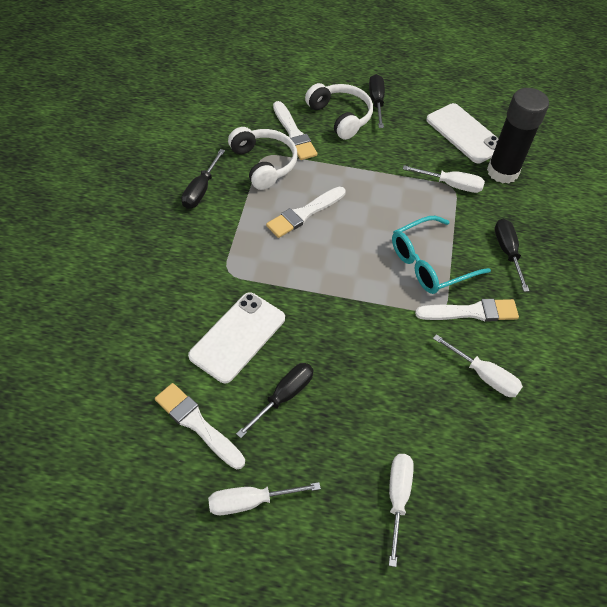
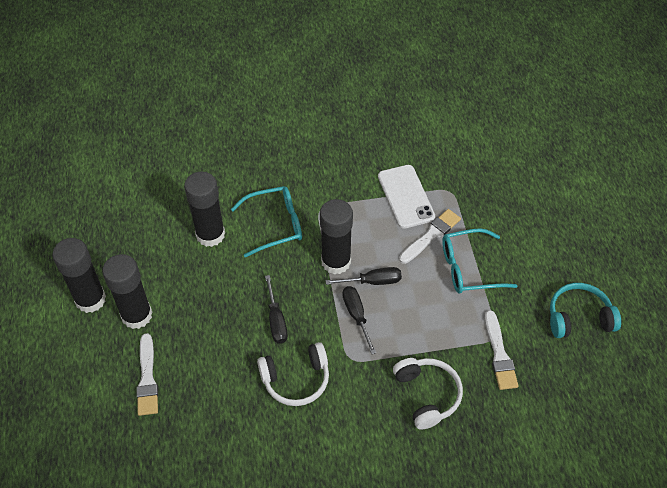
black glue stick: [487,88,549,183] = 1 -> [53,238,106,313] [102,254,152,329] [184,172,225,247] [320,199,353,275] = 4
black screwdriver: [181,149,225,209] [236,363,314,438] [369,74,385,128] [495,219,529,292] = 4 -> [265,275,288,344] [325,267,402,285] [343,286,376,354] = 3
turquoise glasses: [392,216,491,294] = 1 -> [231,186,302,257] [442,228,517,293] = 2
turquoise headphones: none = 0 -> [550,283,621,338] = 1
white brush: [155,383,245,469] [266,187,345,238] [273,101,317,160] [415,299,519,322] = 4 -> [136,333,158,416] [399,209,461,264] [485,310,518,390] = 3
white phone: [188,292,285,383] [426,103,499,163] = 2 -> [378,165,435,229] = 1
white screwdriver: [208,482,321,515] [389,454,414,567] [403,165,485,193] [433,334,523,397] = 4 -> none = 0

